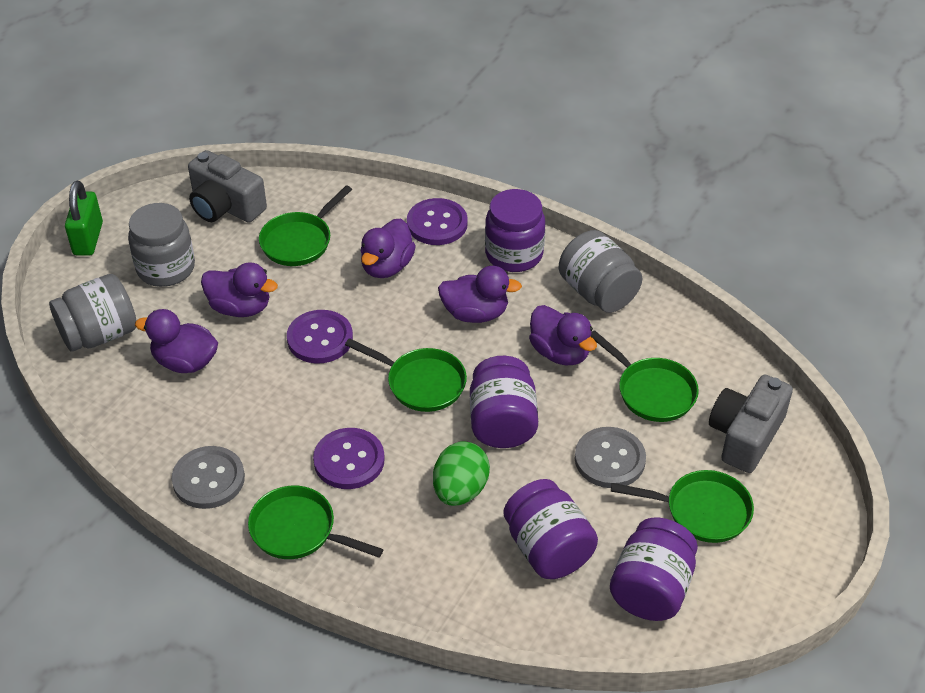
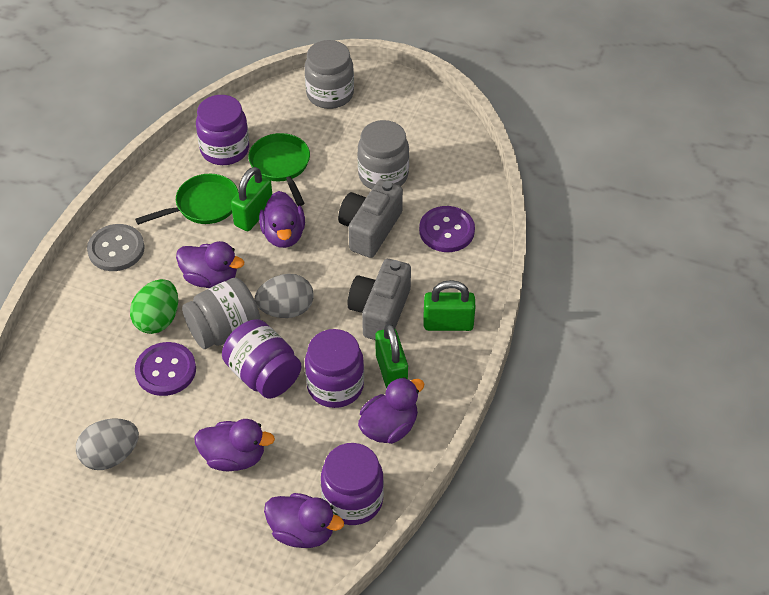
green padlock: [65,181,103,256] = 1 -> [231,167,272,231] [375,323,408,389] [423,280,475,331] = 3
green pan: [248,486,384,559] [259,185,352,266] [345,338,467,412] [590,330,699,422] [611,470,754,543] = 5 -> [135,174,238,225] [249,133,310,206] = 2
grey button: [172,446,245,509] [575,427,646,488] = 2 -> [87,224,145,271] = 1
grey egg: none = 0 -> [76,418,139,470] [255,274,314,318] = 2
purple button: [287,310,353,364] [313,428,385,489] [407,198,468,245] = 3 -> [135,342,196,396] [419,206,475,252] = 2

